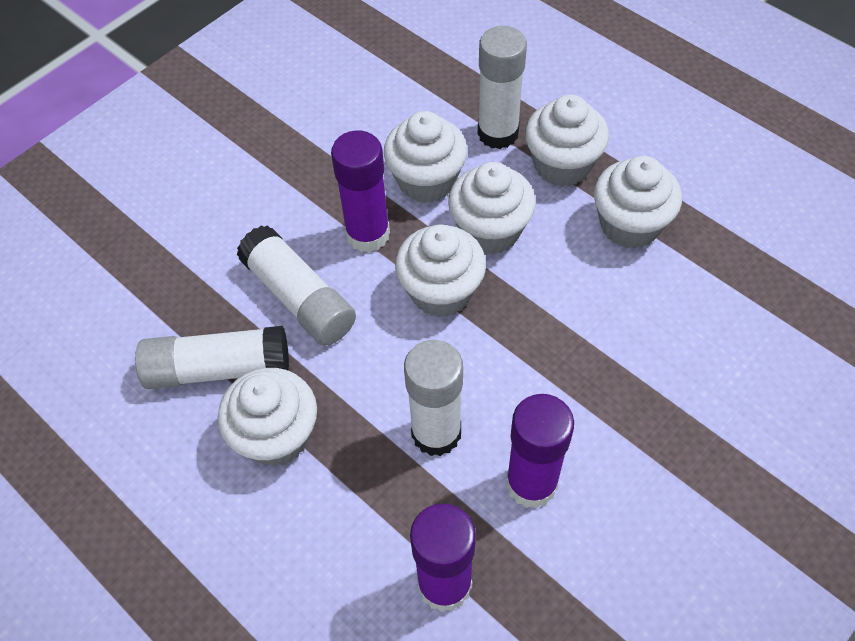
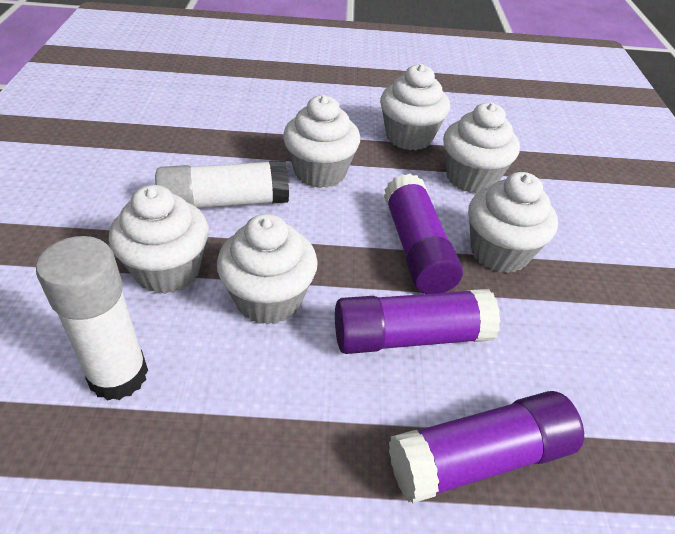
white glue stick: [135,326,289,389] [237,225,356,346] [404,340,463,456] [478,26,527,149] = 4 -> [36,236,148,401] [155,160,289,208] = 2

